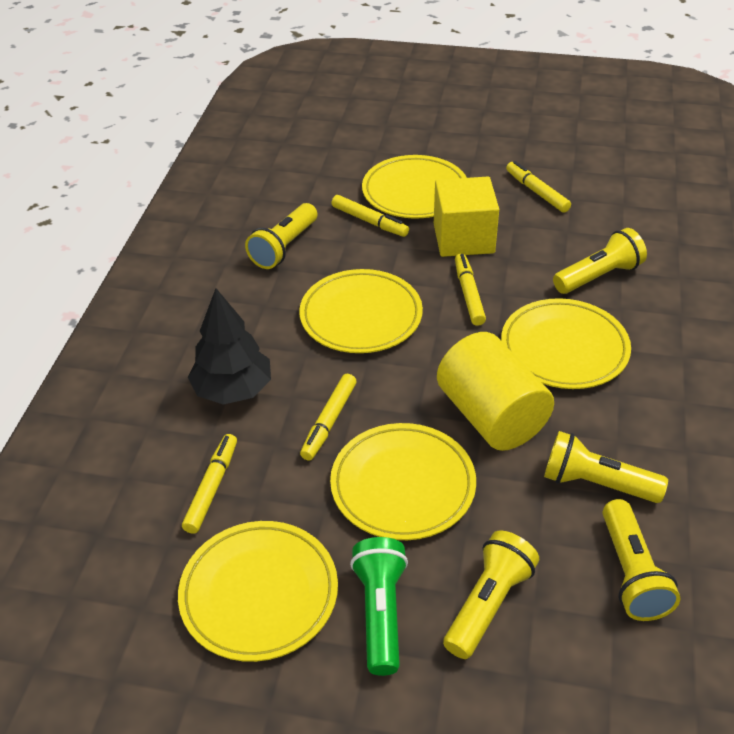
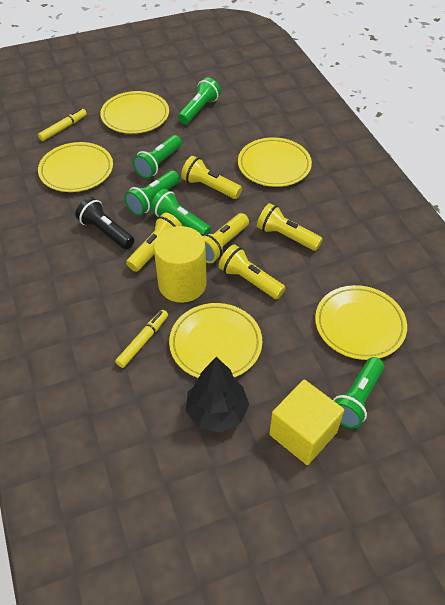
black flashlight: none = 0 -> [75,197,134,249] = 1
green flashlight: [350,537,408,676] = 1 -> [124,170,180,216] [133,135,182,178] [150,189,211,234] [178,77,221,124] [333,357,384,428] = 5
yellow marker: [182,434,237,534] [300,374,357,460] [331,195,409,237] [455,253,486,326] [506,161,571,213] = 5 -> [38,108,87,141] [115,310,168,368] = 2

